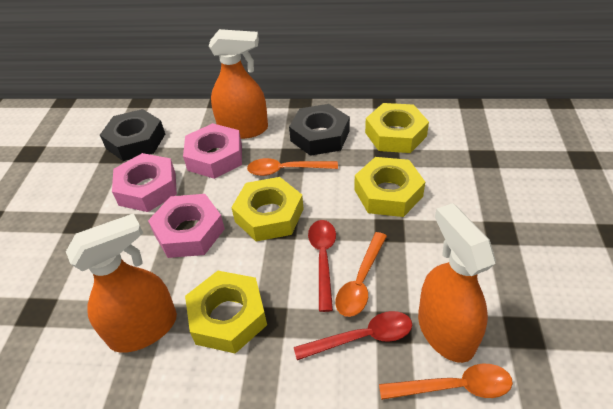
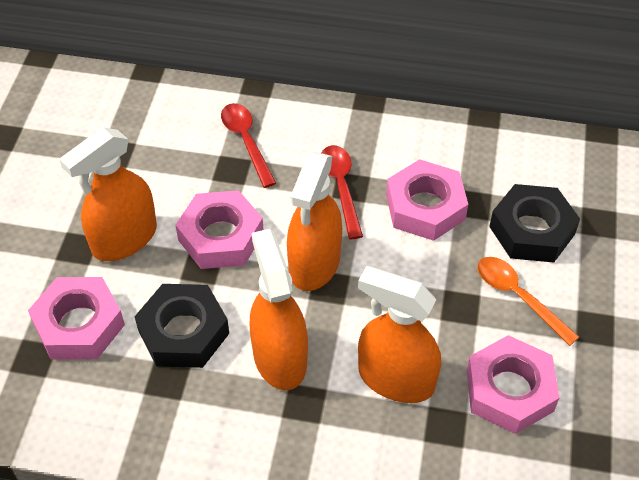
orange spoon: [247,158,338,176] [335,232,387,317] [379,364,513,400] = 3 -> [477,257,579,346] = 1
orange spray bottle: [66,213,177,353] [209,29,268,139] [418,203,496,363] = 3 -> [59,127,157,261] [250,229,308,390] [287,152,342,291] [358,266,441,403] = 4
pink nut: [112,153,177,212] [148,194,225,258] [183,123,242,179] = 3 -> [28,277,125,360] [175,190,264,269] [386,159,468,241] [466,335,559,434] = 4
yellow nut: [185,271,267,354] [231,177,304,241] [354,157,425,217] [365,103,429,153] = 4 -> none = 0

